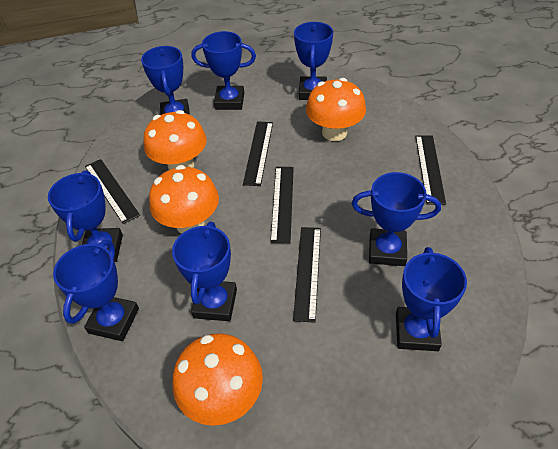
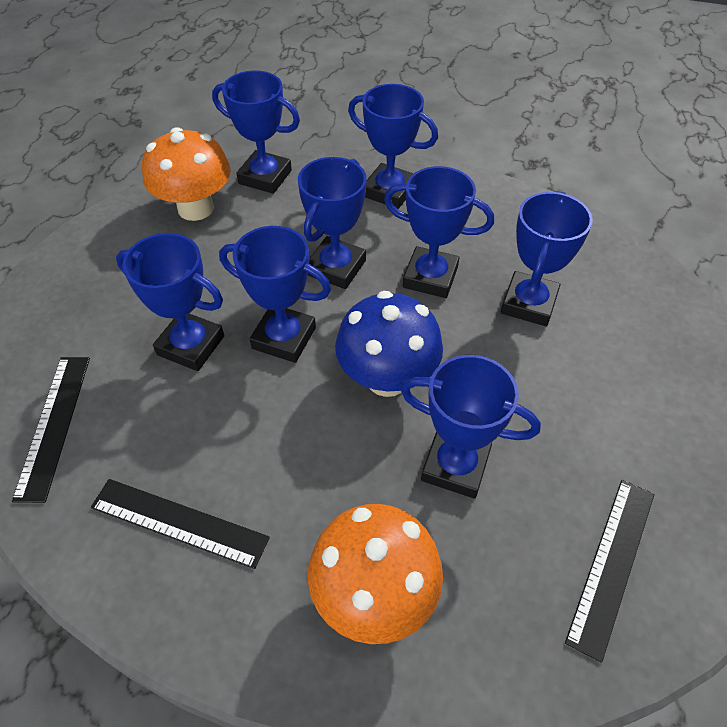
black ruler: [85,159,140,224] [243,122,273,186] [270,167,294,243] [293,227,321,323] [415,135,446,205] = 5 -> [12,357,90,503] [91,479,270,569] [565,480,654,663] = 3
blue mushroom: none = 0 -> [335,291,443,397] = 1
orange mushroom: [143,110,206,170] [149,165,219,234] [173,333,263,426] [306,78,366,141] = 4 -> [142,127,231,221] [308,504,443,644] = 2

